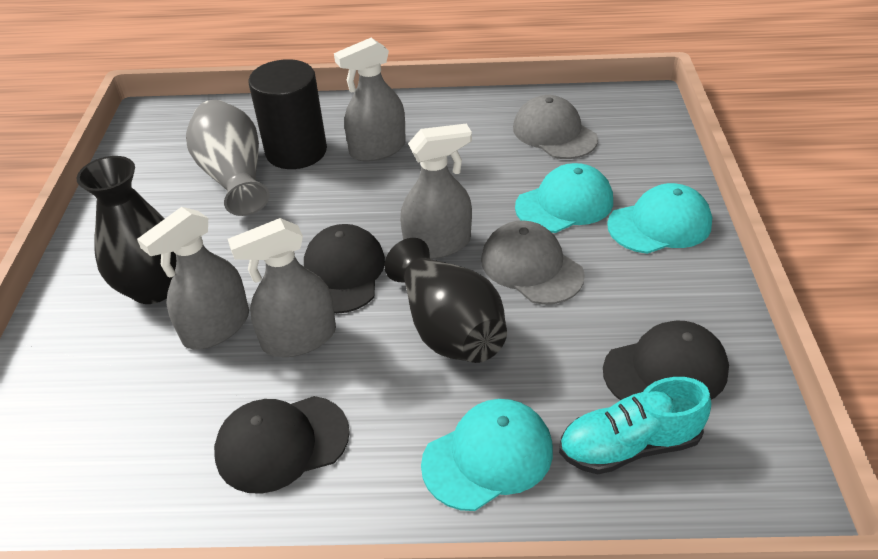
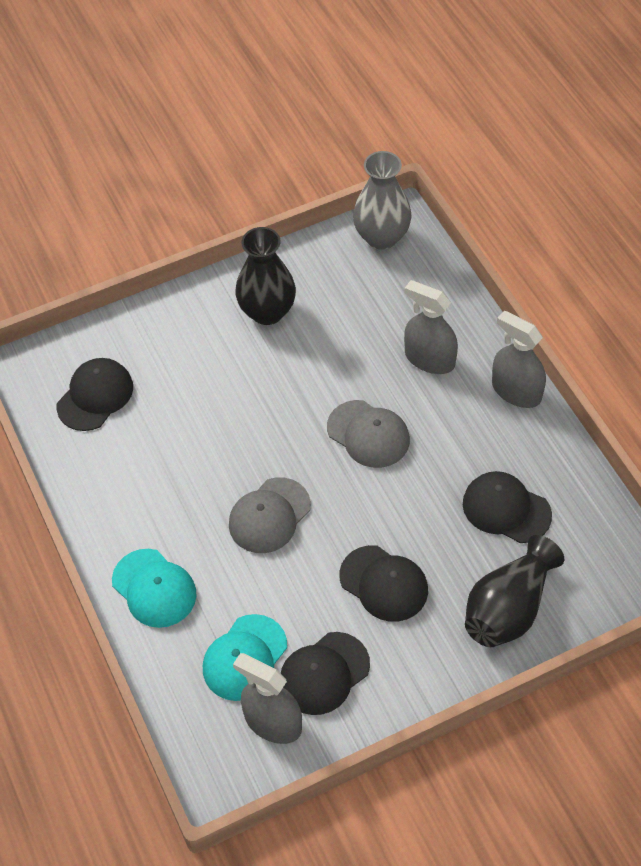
black cap: [214,396,350,494] [304,224,385,314] [603,321,729,400] = 3 -> [56,358,133,431] [281,632,370,715] [339,545,428,622] [463,471,552,543] = 4
black cylinder: [248,59,327,169] = 1 -> none = 0
grey spray bottle: [137,207,249,349] [228,218,336,357] [334,38,406,162] [400,124,472,259] = 4 -> [233,653,302,744] [404,280,458,374] [492,311,546,408] = 3
turquoise cap: [421,399,553,511] [515,163,613,233] [607,183,712,254] = 3 -> [112,549,197,628] [203,614,287,701] = 2
turquoise shoe: [559,377,711,474] = 1 -> none = 0

